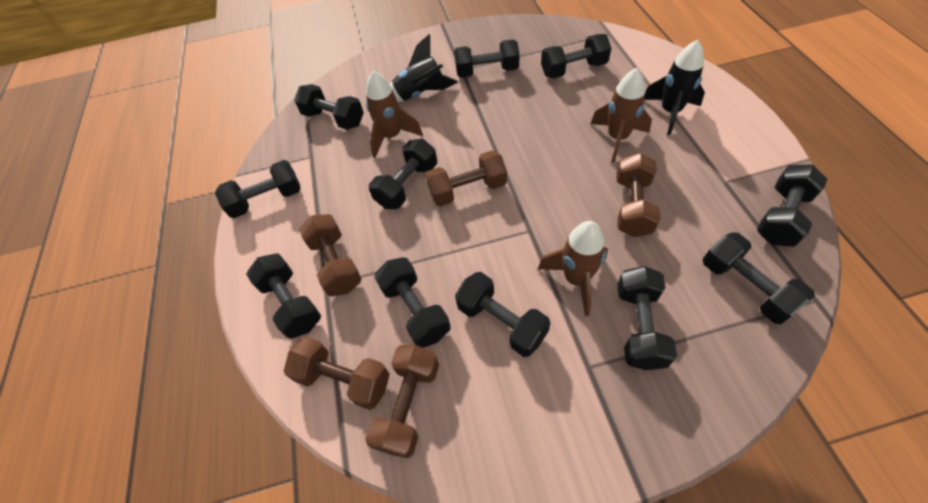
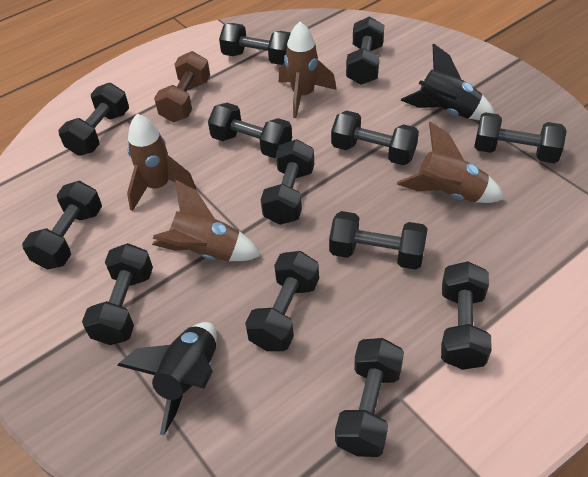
black dumbbell: [215,160,301,218] [246,253,321,339] [294,84,364,130] [369,139,437,209] [374,257,451,348] [454,39,519,78] [455,272,550,357] [541,34,611,78] [617,266,677,370] [703,232,815,324] [757,165,827,247] = 11 -> [22,181,102,270] [58,83,129,156] [82,243,153,345] [208,103,292,158] [219,23,291,65] [245,251,319,351] [261,139,314,225] [329,211,428,270] [331,111,419,165] [335,338,404,457] [346,16,384,85] [441,261,492,370] [474,112,567,163] = 13
brown dumbbell: [284,337,390,410] [299,214,362,296] [365,345,439,458] [425,150,507,206] [616,153,661,237] = 5 -> [154,51,210,122] = 1
brown rocket: [366,71,423,158] [538,221,608,316] [591,68,652,163] = 3 -> [127,114,196,211] [152,180,261,261] [279,22,337,118] [397,122,504,203] = 4

